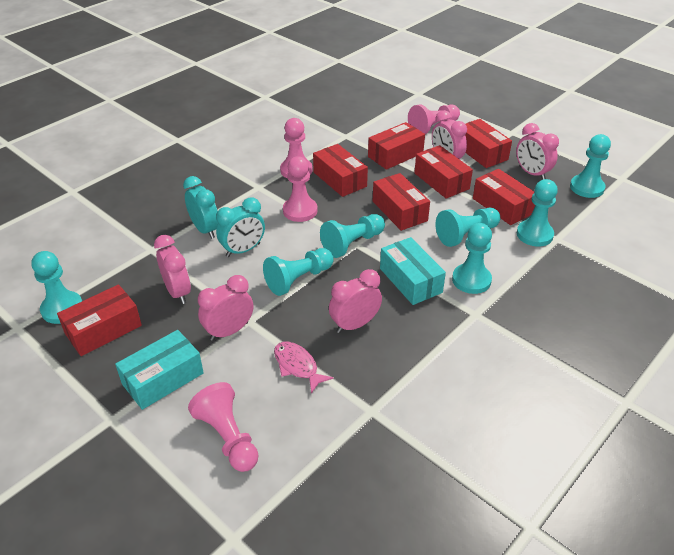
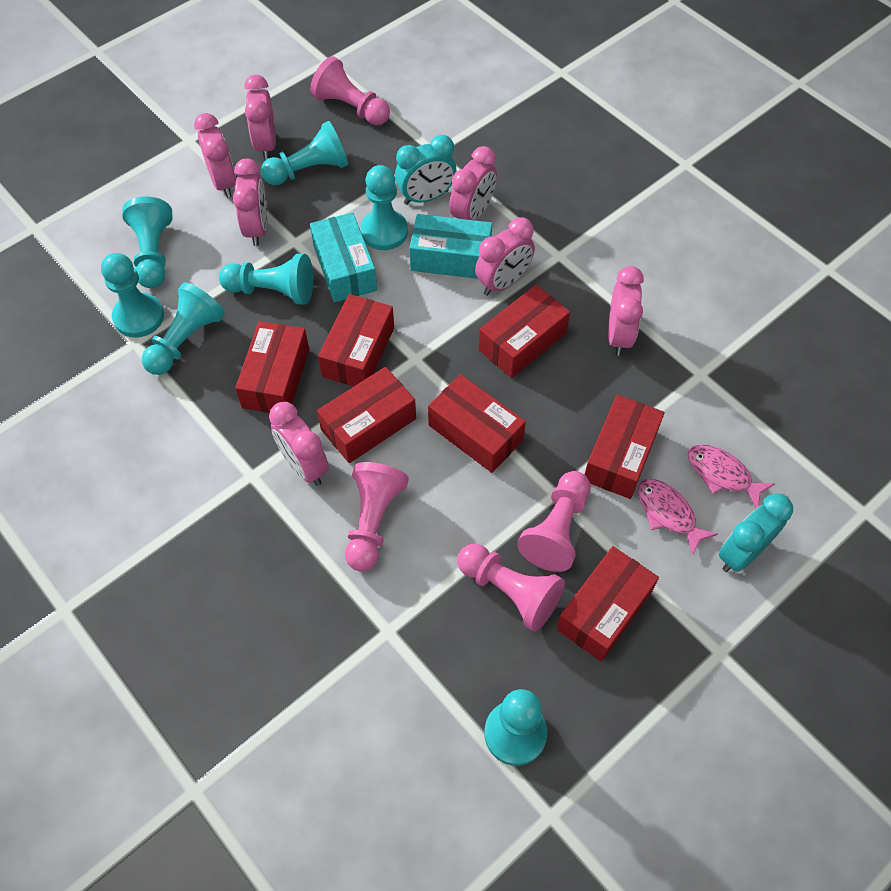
pink clock: [154,235,191,304] [198,275,253,341] [329,269,382,333] [432,110,467,159] [516,123,559,180] = 5 -> [194,113,236,198] [233,159,267,246] [245,75,276,160] [269,402,329,486] [449,146,497,221] [475,217,535,296] [608,266,644,356] = 7
pink fish: [274,342,334,394] = 1 -> [637,479,718,556] [687,445,774,508] = 2

